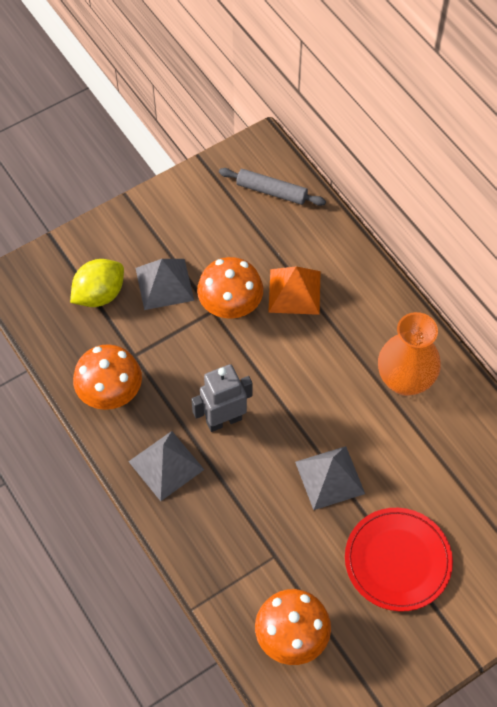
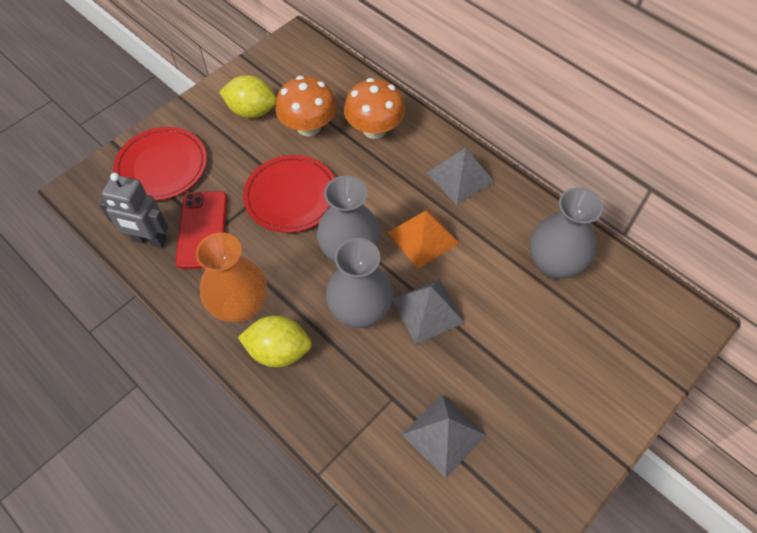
grey rolling pin: [219,168,326,206] = 1 -> none = 0
grey vase: none = 0 -> [317,176,380,262] [326,238,393,328] [530,187,603,279] = 3
orange mushroom: [73,344,142,410] [197,257,263,319] [255,589,331,665] = 3 -> [275,76,337,136] [344,78,405,139] = 2
red phone: none = 0 -> [175,191,227,269] = 1
red plate: [345,508,453,611] = 1 -> [113,127,207,201] [243,155,335,233] = 2
yellow lemon: [70,259,124,307] = 1 -> [219,75,277,118] [238,315,312,367] = 2

